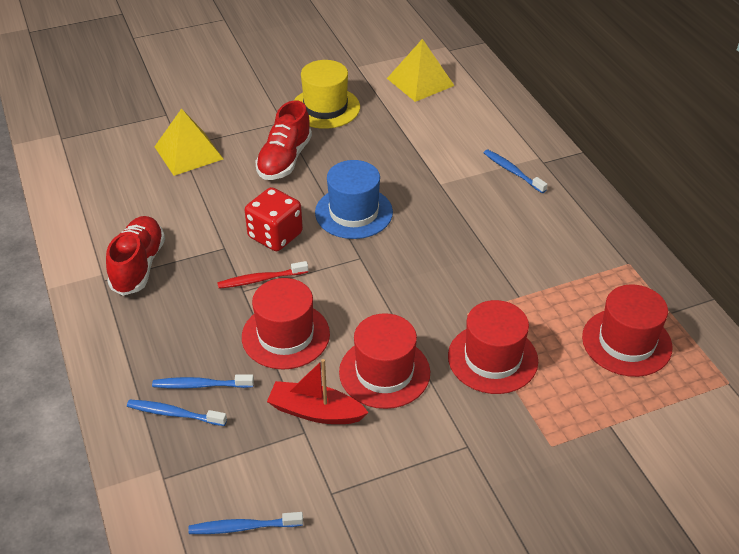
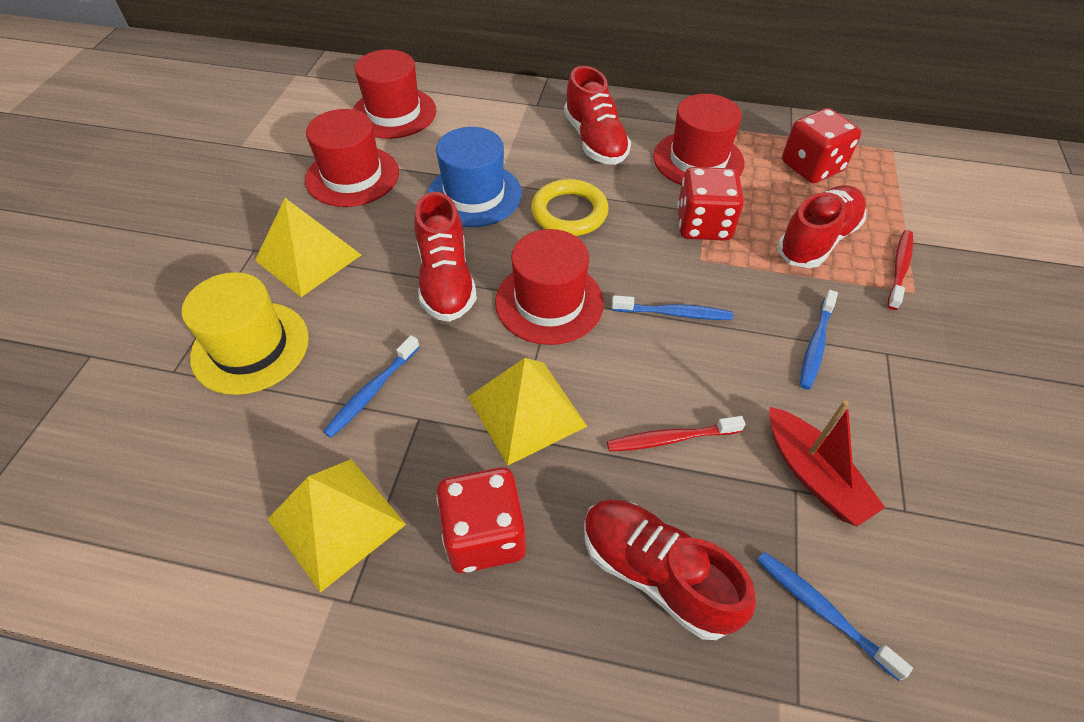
red dice: [245,187,303,251] = 1 -> [436,467,526,573] [677,167,744,241] [782,108,861,183] = 3
red shoe: [106,216,165,296] [255,100,312,180] = 2 -> [414,192,477,322] [564,66,631,165] [584,499,756,640] [777,185,866,268] = 4
red toothbrush: [217,261,308,289] = 1 -> [607,416,745,452] [888,230,913,310] = 2
yellow pyramid: [155,108,223,176] [387,39,454,102] = 2 -> [255,198,361,297] [268,459,406,593] [468,358,588,466] = 3
yellow ring: none = 0 -> [531,179,609,236] = 1

